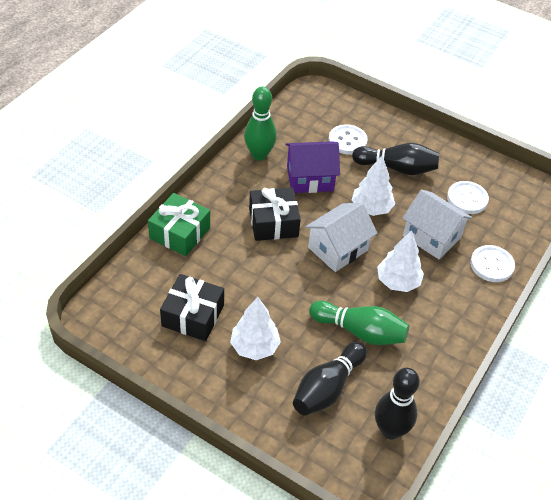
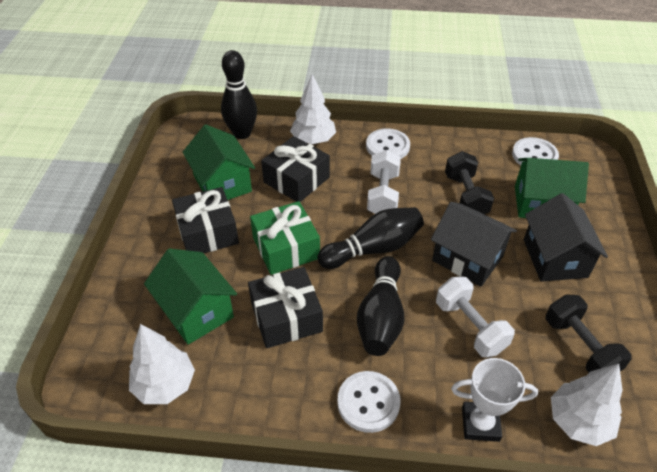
black dumbbell: none = 0 -> [445,151,494,214] [546,295,632,372] = 2
black gift: [160,274,224,341] [249,188,301,241] = 2 -> [172,187,239,253] [248,267,323,348] [261,136,330,202] = 3
black house: none = 0 -> [431,202,517,286] [524,193,608,281] = 2
green bowling pin: [244,87,277,160] [309,301,409,345] = 2 -> none = 0
green house: none = 0 -> [144,248,237,345] [183,125,255,200] [515,158,589,218] = 3
purple house: [285,141,340,193] = 1 -> none = 0
white dumbbell: none = 0 -> [367,150,401,214] [436,277,515,358] = 2
white house: [305,203,378,272] [402,189,472,260] = 2 -> none = 0
white trophy: none = 0 -> [451,358,538,442] = 1

